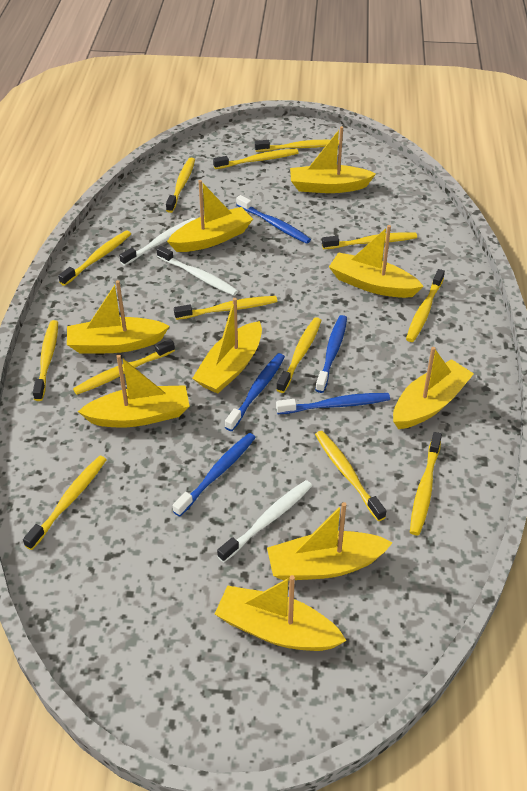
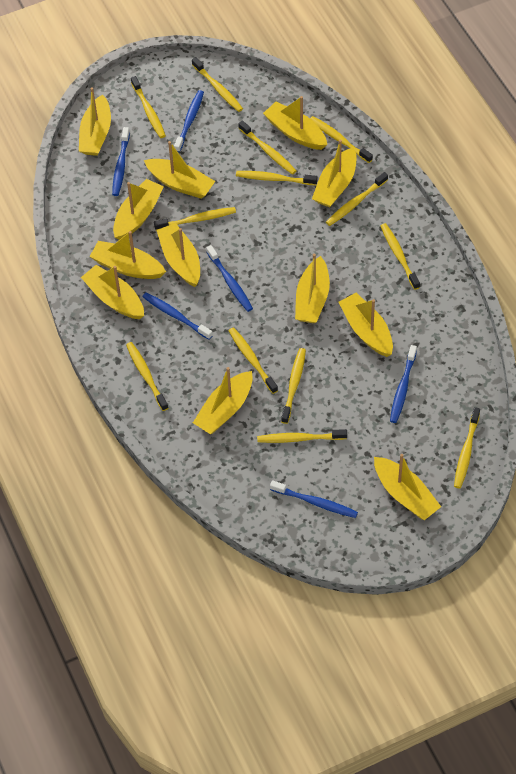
blue toothbrush: [173,433,256,516] [225,353,285,431] [236,195,311,244] [276,393,390,414] [315,315,347,393] = 5 -> [112,127,130,196] [142,292,213,340] [174,90,204,153] [206,245,253,312] [270,481,358,518] [390,345,417,423] = 6
white toothbrush: [119,218,195,266] [157,246,238,296] [217,480,312,562] = 3 -> none = 0
yellow boat: [67,280,170,354] [78,355,189,427] [167,180,253,252] [192,298,262,394] [215,575,347,651] [267,502,393,581] [290,126,376,193] [329,225,424,298] [393,347,474,429] = 9 -> [79,87,111,156] [81,265,144,319] [89,231,166,279] [113,179,164,240] [144,141,215,199] [157,223,200,287] [193,367,253,434] [263,96,327,150] [295,254,330,323] [312,140,357,207] [338,293,393,357] [374,454,441,520] = 12

